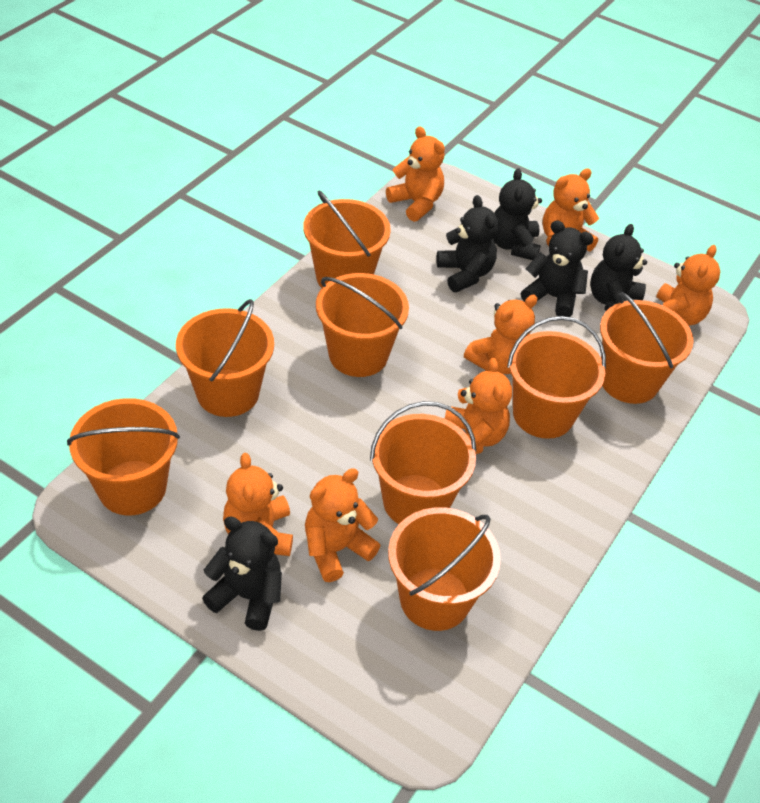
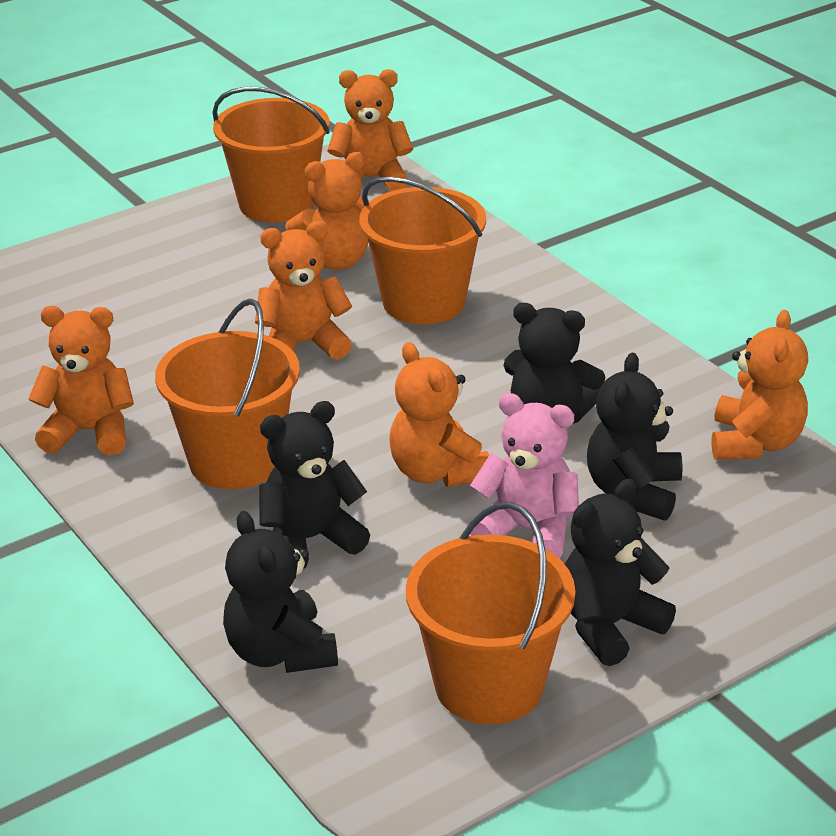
orange bucket: [67,398,180,515] [176,299,274,417] [304,191,391,288] [316,273,409,377] [370,401,476,524] [388,507,501,631] [507,316,606,439] [600,292,694,404] = 8 -> [155,298,300,489] [212,87,330,223] [359,177,486,325] [406,502,575,724] = 4
orange teddy bear: [223,453,293,556] [305,468,381,582] [386,126,445,222] [445,358,512,454] [464,295,538,374] [543,168,599,251] [656,245,720,326] = 7 -> [28,306,134,455] [255,221,352,360] [285,152,369,270] [327,69,413,191] [389,342,489,487] [711,310,808,460] = 6
pink teddy bear: none = 0 -> [470,393,579,559] = 1

